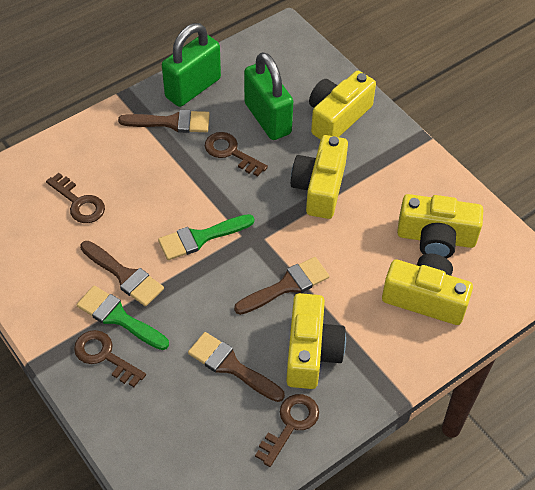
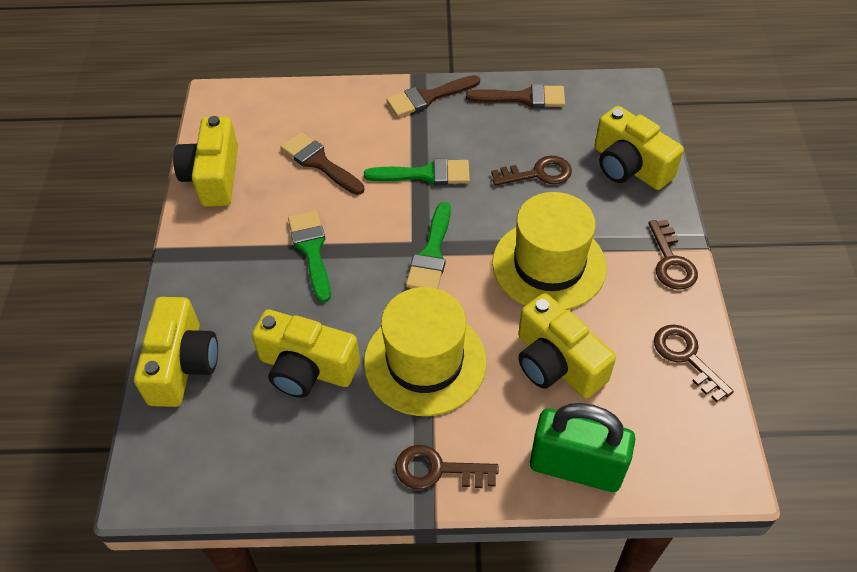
brown brush: [80,241,164,306] [118,110,210,133] [188,332,285,402] [234,257,329,315] = 4 -> [281,132,364,195] [386,75,480,117] [466,84,565,108] = 3
green brush: [77,286,169,350] [158,214,254,260] = 2 -> [288,210,331,303] [364,159,470,185] [406,202,451,289] = 3
green padlock: [162,23,221,107] [244,52,293,140] = 2 -> [530,403,635,492] = 1
yellow hat: none = 0 -> [364,287,486,416] [492,192,607,310] = 2

